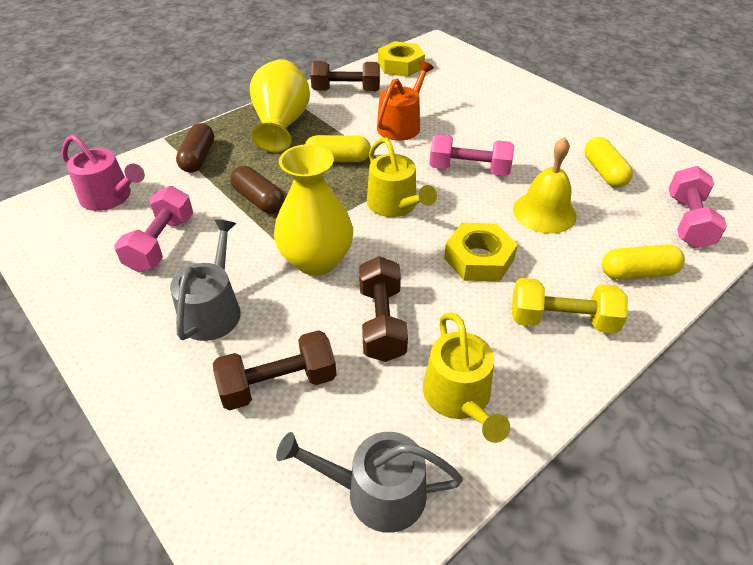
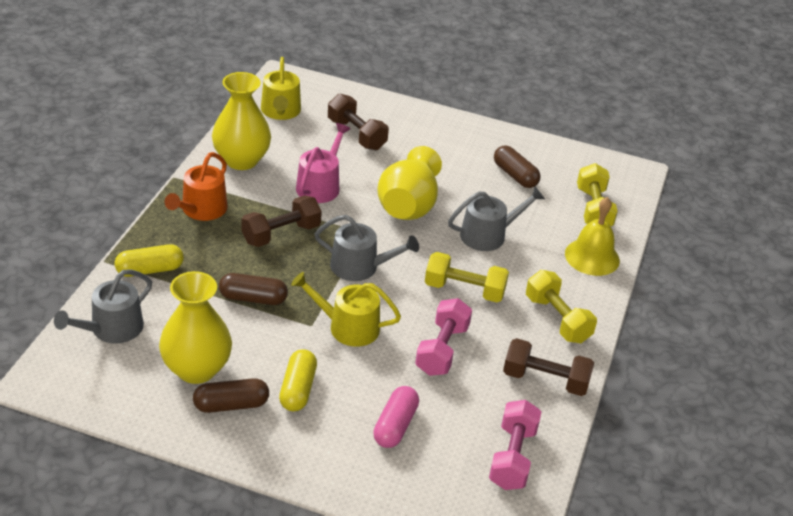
brown capsule: [176,123,214,173] [230,166,285,213] = 2 -> [193,378,269,413] [219,273,288,305] [494,145,541,188] = 3
grey watering can: [170,219,241,341] [276,432,463,533] = 2 -> [54,269,152,343] [315,215,419,281] [448,187,545,251] = 3
pink capsule: none = 0 -> [373,386,419,448] = 1
pink dumbbell: [114,186,193,272] [429,134,514,176] [669,166,727,248] = 3 -> [415,298,472,376] [489,400,541,490] = 2
yellow capsule: [305,135,371,162] [584,137,633,188] [602,244,685,280] = 3 -> [115,244,184,277] [279,349,317,411] = 2
yellow dumbbell: [512,278,628,333] = 1 -> [425,252,509,302] [526,270,597,343] [577,163,618,226] = 3
yellow nut: [378,41,425,77] [444,223,518,281] = 2 -> none = 0
yellow vase: [250,59,310,152] [274,144,353,276] = 2 -> [159,271,232,384] [212,72,271,170] [377,146,442,220] = 3

